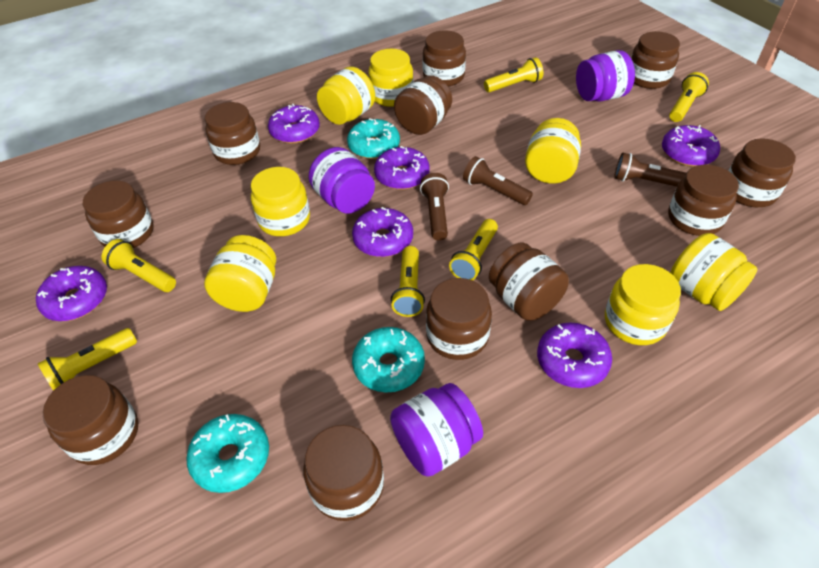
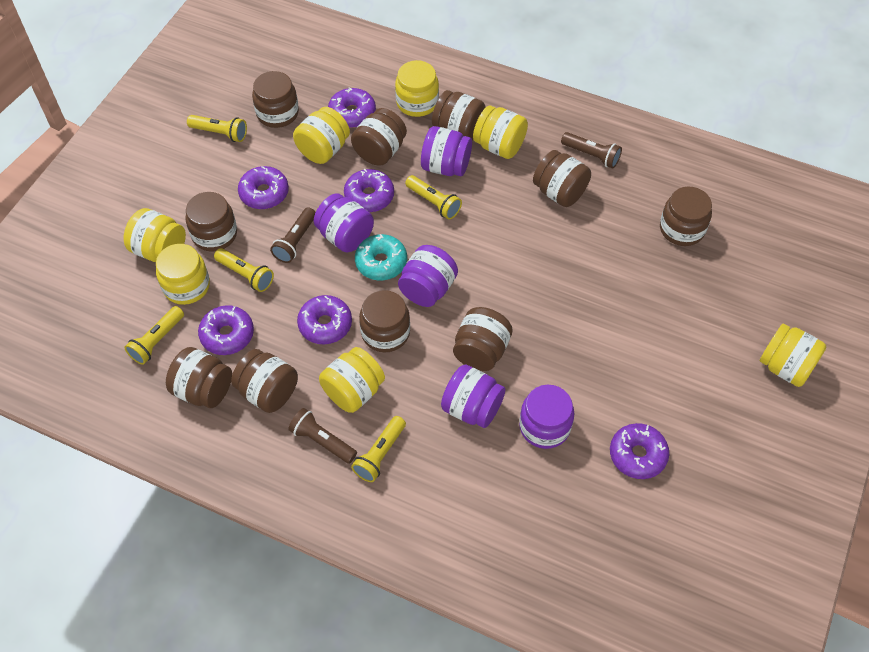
brown jar: [43,375,138,465] [83,180,153,248] [205,102,260,165] [303,425,384,521] [394,75,452,135] [423,30,466,87] [426,278,492,360] [489,242,569,321] [631,31,680,89] [668,165,739,236] [728,138,796,207] = 11 -> [166,347,232,408] [185,192,237,251] [231,349,298,413] [252,71,299,128] [351,108,407,166] [359,290,410,352] [432,90,486,140] [453,307,513,371] [533,150,591,207] [660,187,712,246] = 10
purple jar: [308,147,375,213] [390,383,483,477] [576,50,635,102] = 3 -> [314,193,374,252] [398,245,458,307] [421,126,472,176] [441,364,506,428] [519,384,574,449] = 5
turquoise donut: [186,414,269,493] [347,118,400,159] [352,327,425,393] = 3 -> [355,234,407,281] = 1
yellow flashlight: [38,328,137,391] [101,239,176,292] [391,246,425,317] [449,219,498,281] [484,57,544,92] [669,72,709,122] = 6 -> [124,306,184,365] [187,115,247,142] [214,248,274,292] [351,416,406,482] [405,175,462,220] = 5

